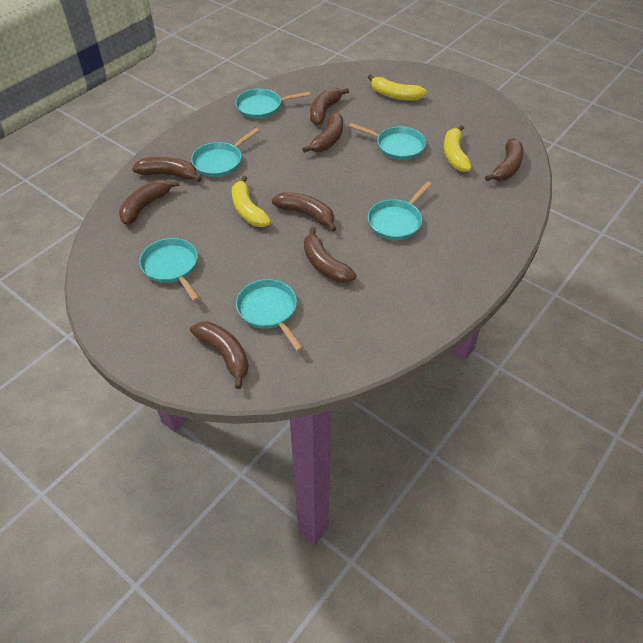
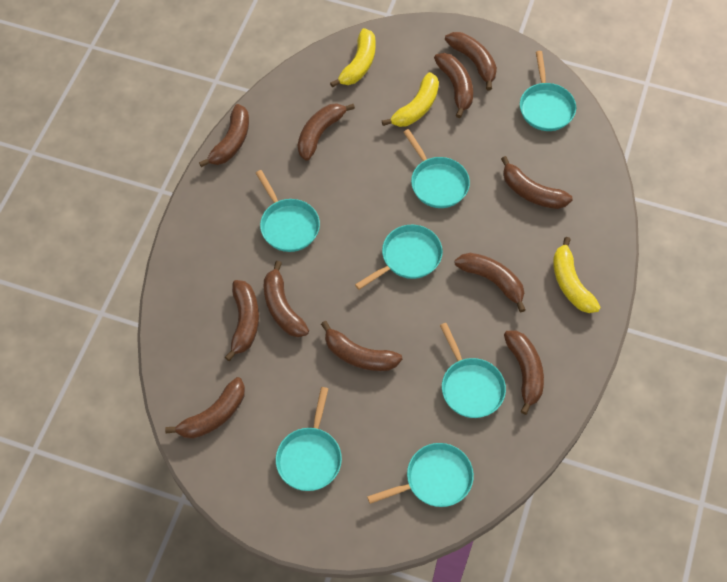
brown banana: [119,180,180,225] [132,157,201,182] [190,322,249,389] [272,192,337,232] [302,112,343,153] [304,227,357,283] [310,88,349,125] [485,138,524,181] = 8 -> [165,377,245,439] [199,104,249,167] [225,280,259,361] [264,261,309,337] [298,103,355,161] [321,321,402,371] [434,53,473,118] [445,32,497,90] [455,253,526,312] [501,156,573,209] [504,330,544,415] = 11
turquoise pan: [139,238,199,301] [191,128,260,177] [235,89,311,119] [236,279,303,352] [349,123,426,160] [368,181,432,240] = 6 -> [256,170,320,252] [276,387,342,491] [355,225,443,290] [367,443,474,507] [403,129,470,208] [440,323,506,418] [520,51,576,131] = 7

